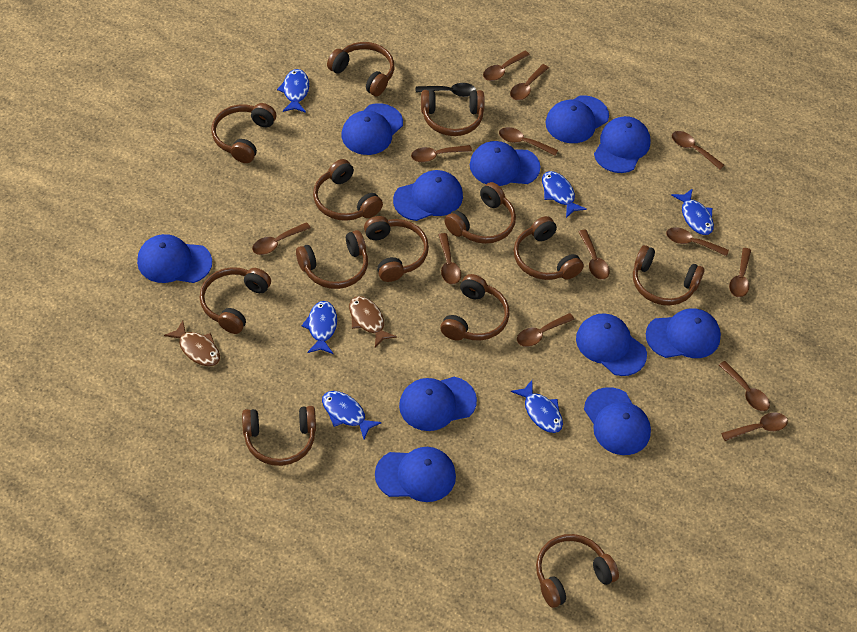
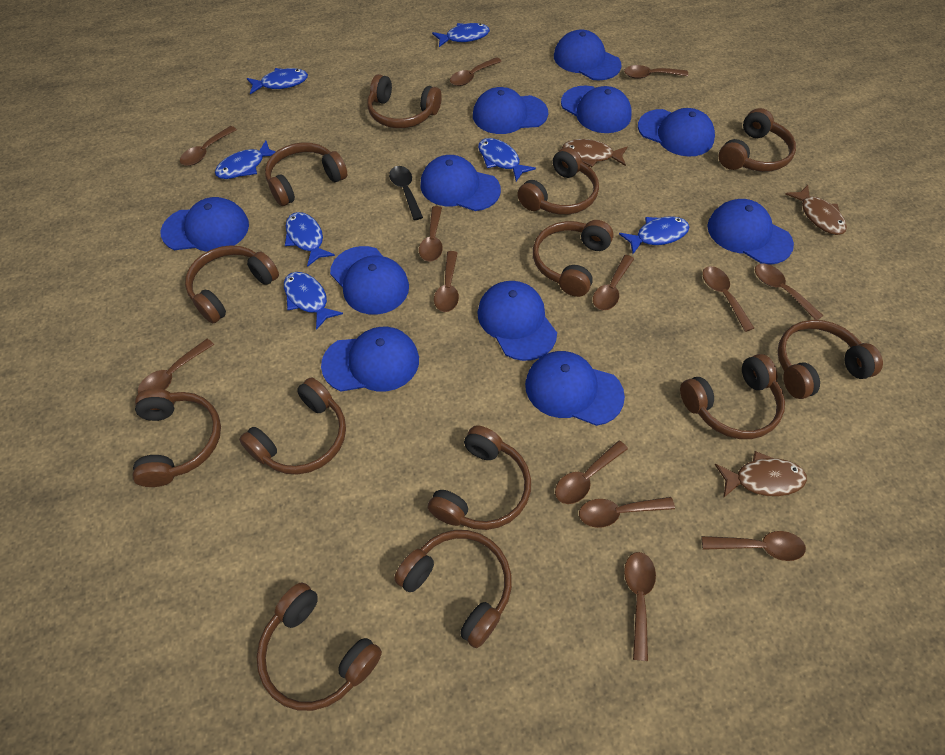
blue fish: [277,69,309,113] [301,301,337,354] [322,391,382,439] [511,380,563,433] [542,171,587,218] [671,188,714,235] = 6 -> [215,141,276,179] [247,68,308,94] [284,272,343,330] [285,212,335,267] [432,23,490,47] [478,138,536,181] [619,216,689,254] = 7
brown fish: [164,320,220,366] [349,296,397,347] = 2 -> [562,139,627,167] [715,451,807,498] [785,185,847,235] = 3

